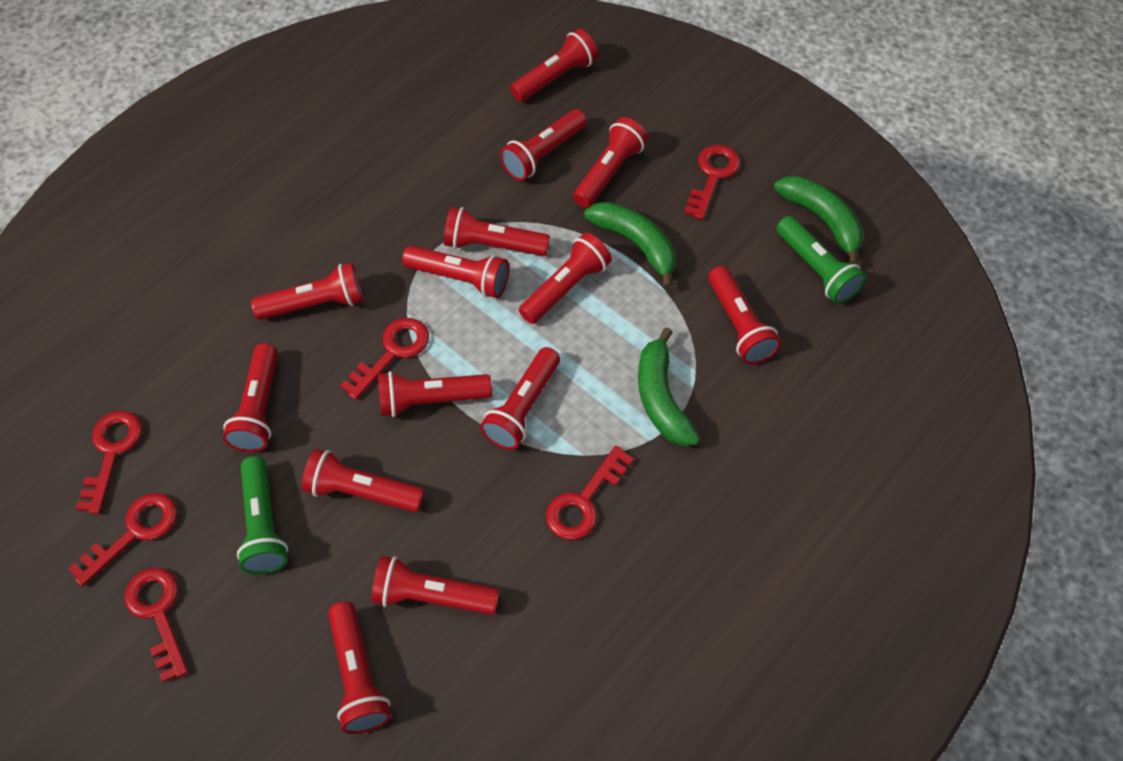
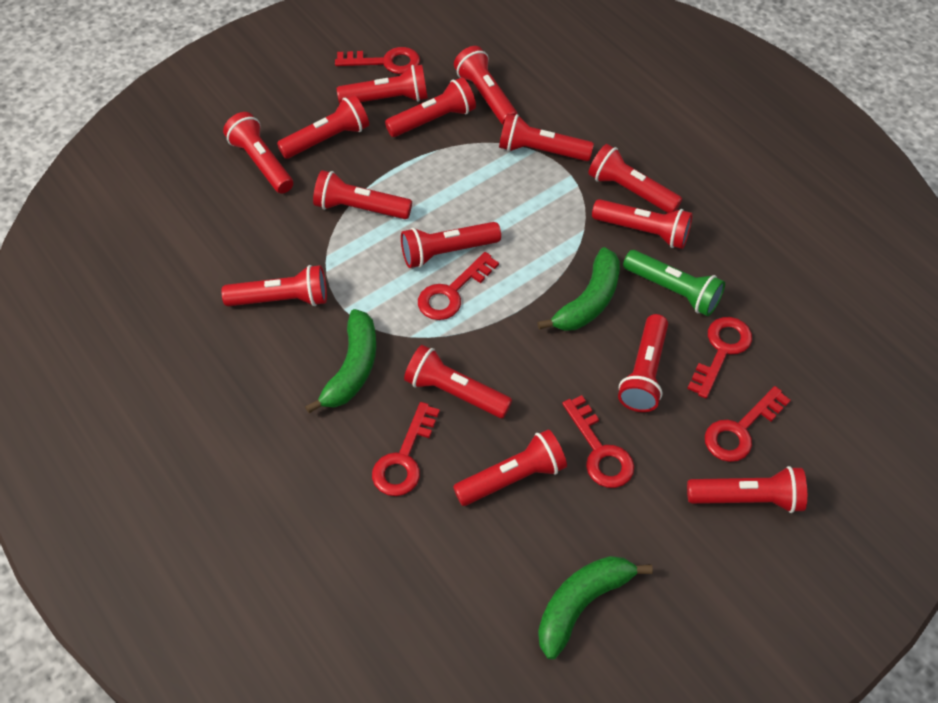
green flashlight: [237,456,288,575] [776,216,866,304] = 2 -> [623,250,725,316] = 1
red flashlight: [223,343,278,452] [251,263,363,320] [302,449,425,512] [328,601,391,734] [371,556,499,615] [378,371,492,417] [402,245,509,298] [444,207,550,256] [480,347,560,450] [500,109,587,181] [510,29,598,102] [519,233,612,324] [573,117,648,208] [708,266,781,364] = 14 -> [221,265,327,306] [223,112,293,194] [277,95,369,159] [313,170,412,219] [337,65,428,104] [385,77,476,137] [401,222,501,268] [404,345,512,418] [453,429,567,506] [454,46,518,125] [499,113,594,161] [588,144,682,213] [592,199,693,249] [618,314,668,412] [687,466,807,513] = 15

